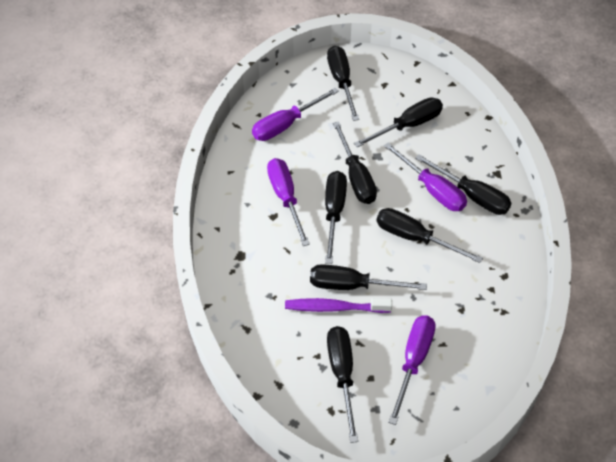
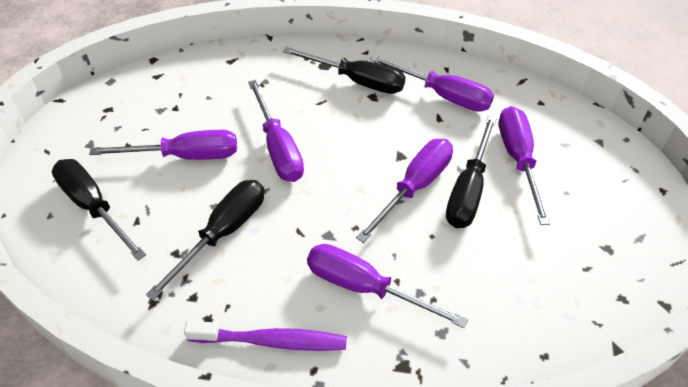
black screwdriver: [310,264,427,290] [325,171,347,264] [327,46,359,121] [327,326,358,443] [333,121,377,204] [354,97,443,147] [377,208,483,263] [415,154,511,215] = 8 -> [52,159,146,261] [146,180,264,301] [283,47,406,94] [446,116,497,228] = 4
purple screwdriver: [252,88,339,141] [267,158,310,246] [384,142,467,211] [388,315,436,425] = 4 -> [89,130,237,160] [248,80,304,182] [307,244,468,328] [356,139,453,243] [370,55,494,112] [499,106,550,225] = 6

